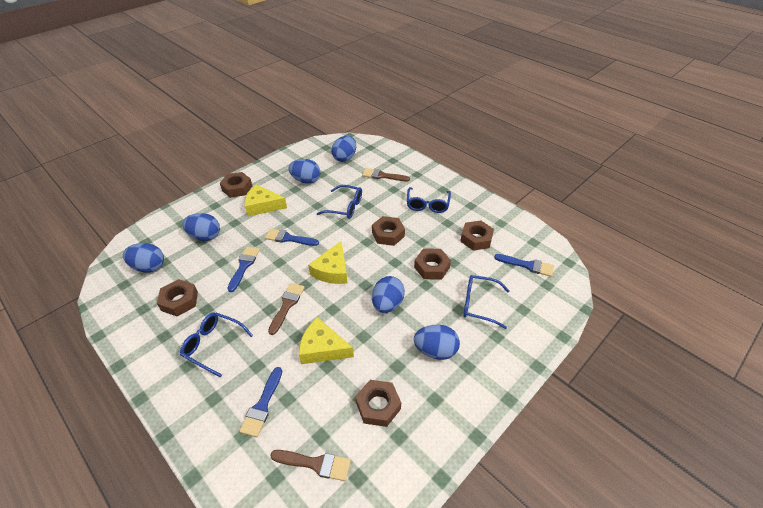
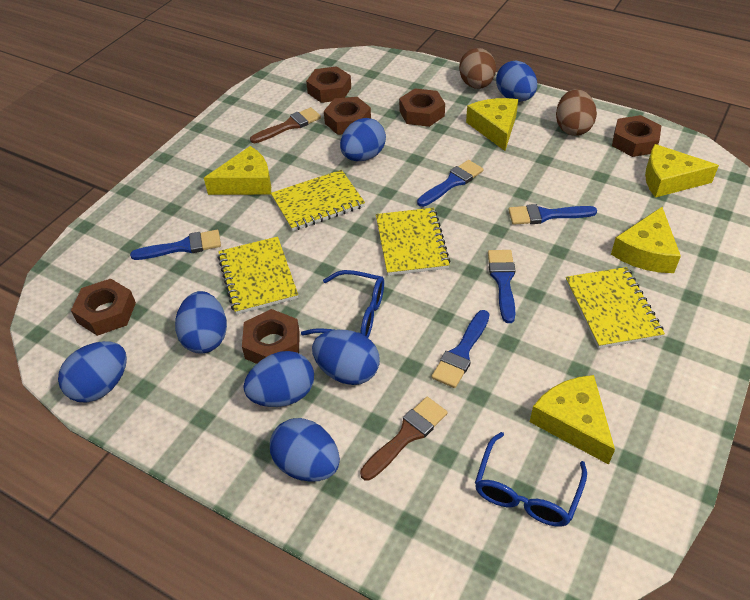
blue brush: [227,247,260,292] [239,367,282,437] [265,228,319,246] [494,254,554,277] = 4 -> [130,230,221,260] [417,160,484,207] [431,310,490,388] [488,250,516,323] [508,204,597,225] = 5
blue egg: [123,243,164,273] [182,213,220,241] [288,159,320,184] [331,136,356,162] [372,276,405,313] [414,325,460,360] = 6 -> [58,341,127,403] [175,291,227,354] [243,351,314,407] [270,418,340,482] [312,330,380,385] [340,118,386,161] [496,61,537,102] = 7
blue glasses: [180,312,253,378] [317,185,362,219] [407,187,451,213] [463,275,510,329] = 4 -> [301,270,384,338] [475,432,587,527] = 2
brown brush: [268,283,305,335] [270,450,351,481] [362,168,410,181] = 3 -> [250,107,321,143] [360,397,448,481] = 2
brown egg: none = 0 -> [459,48,496,89] [556,89,597,136] = 2
yellow cheese: [245,184,287,216] [299,317,354,364] [308,241,347,284] = 3 -> [204,146,271,195] [466,98,518,151] [530,375,615,465] [611,207,681,273] [645,144,719,198] = 5
yellow notebook: none = 0 -> [218,237,298,315] [271,170,365,231] [376,208,450,276] [566,267,665,349] = 4

